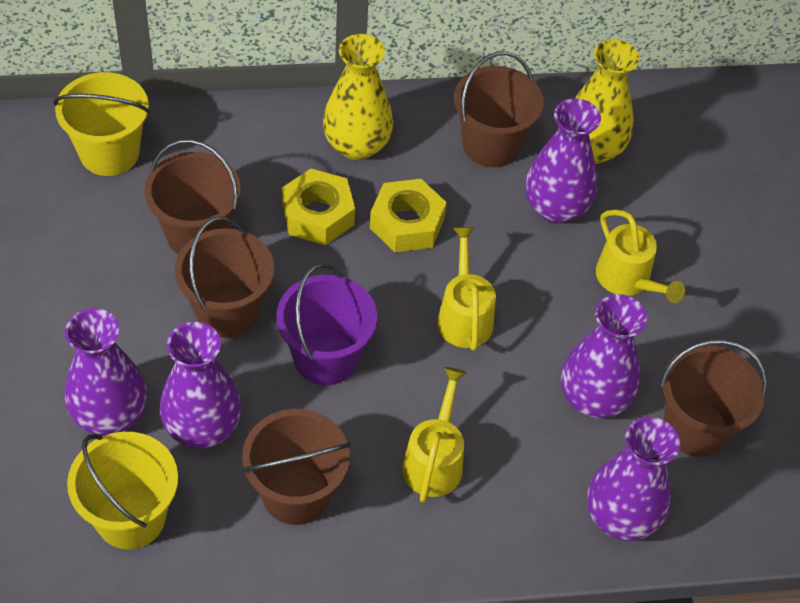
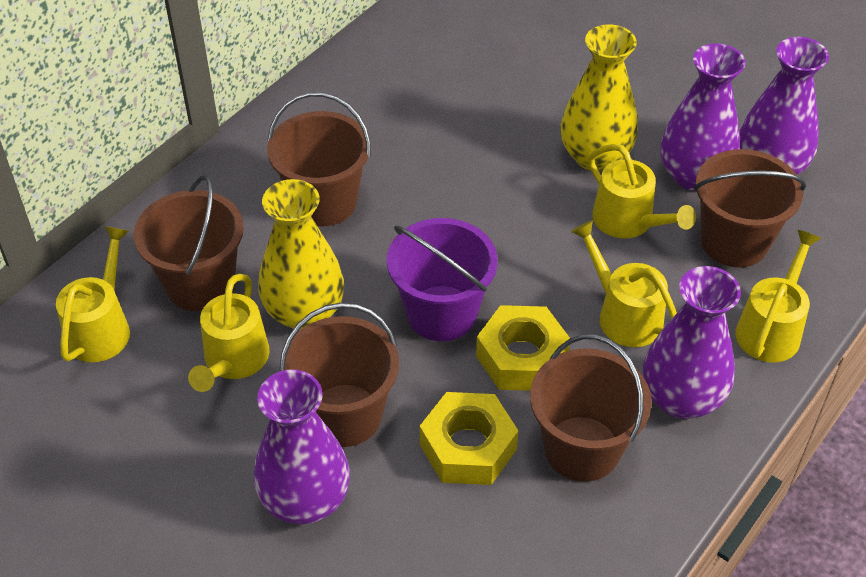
purple vase: [64,308,147,435] [160,322,241,448] [525,98,601,223] [561,294,647,419] [587,417,680,541] = 5 -> [253,369,350,525] [643,266,741,419] [661,43,746,191] [740,37,829,175] = 4
yellow bucket: [53,72,150,176] [67,432,178,549] = 2 -> none = 0
yellow watering can: [402,367,467,503] [437,227,496,351] [596,209,685,303] = 3 -> [56,226,130,362] [188,274,270,392] [571,220,677,347] [588,144,696,238] [736,230,822,363] = 5

